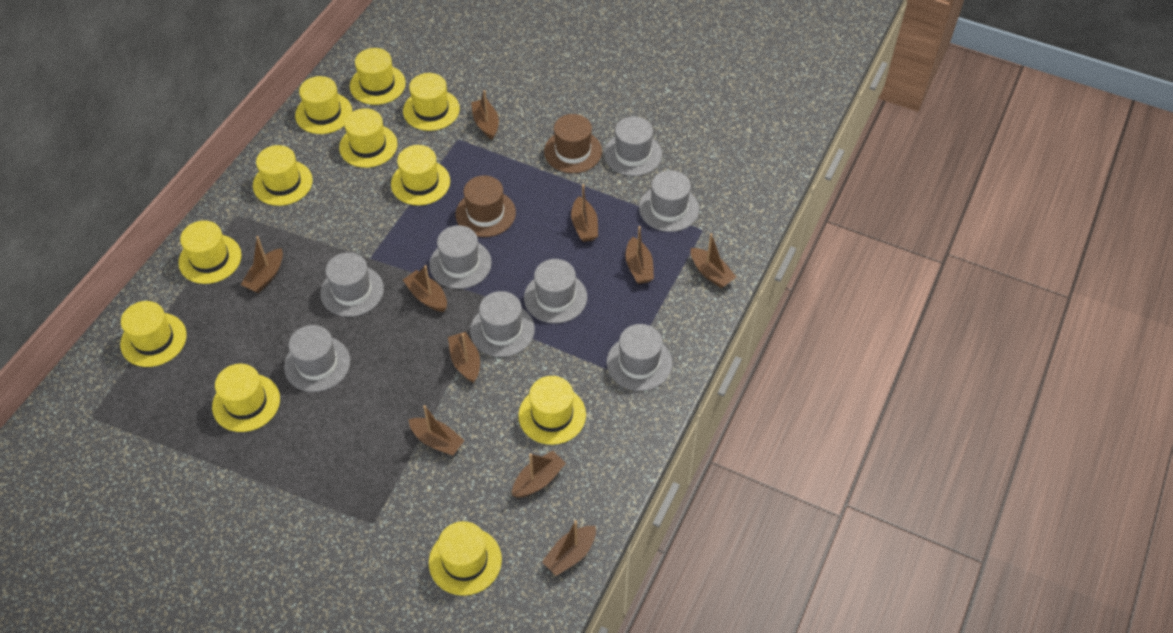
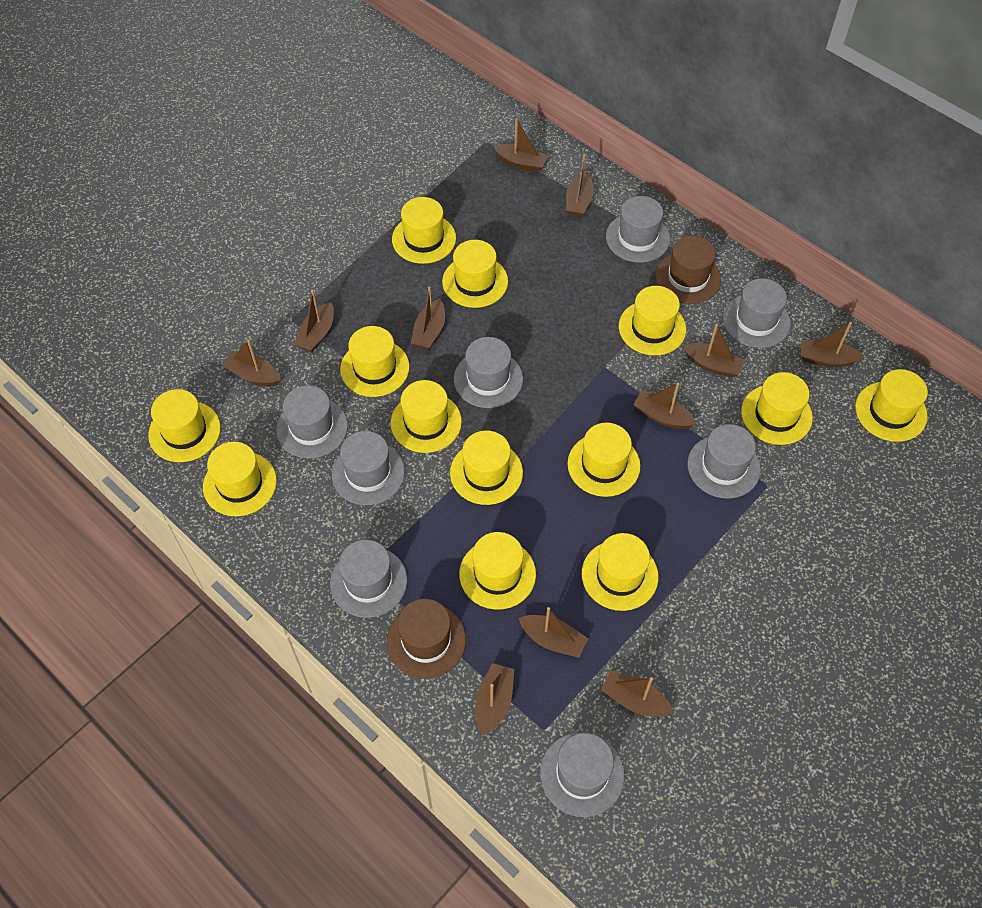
brown boat: [241,236,283,293] [403,265,447,312] [409,405,465,456] [448,332,480,383] [471,90,499,140] [512,451,566,498] [542,520,596,576] [571,184,598,242] [625,226,654,284] [691,233,736,288] = 10 -> [222,340,281,386] [294,289,334,352] [411,287,445,350] [475,663,514,735] [494,118,548,172] [519,607,588,658] [566,154,594,217] [601,670,673,716] [633,383,696,429] [683,324,745,378] [801,322,864,367] = 11
yellow hat: [120,301,187,367] [178,221,242,284] [212,364,280,432] [253,145,313,206] [295,76,352,134] [339,108,398,168] [350,48,406,105] [391,145,450,205] [403,73,460,131] [429,521,502,596] [518,376,586,445] = 11 -> [148,389,221,462] [203,442,277,516] [340,326,410,397] [390,380,462,453] [392,197,456,264] [442,240,508,308] [450,430,523,505] [459,532,536,610] [568,423,640,497] [582,533,659,611] [619,286,686,355] [741,372,813,445] [855,369,928,442] = 13

